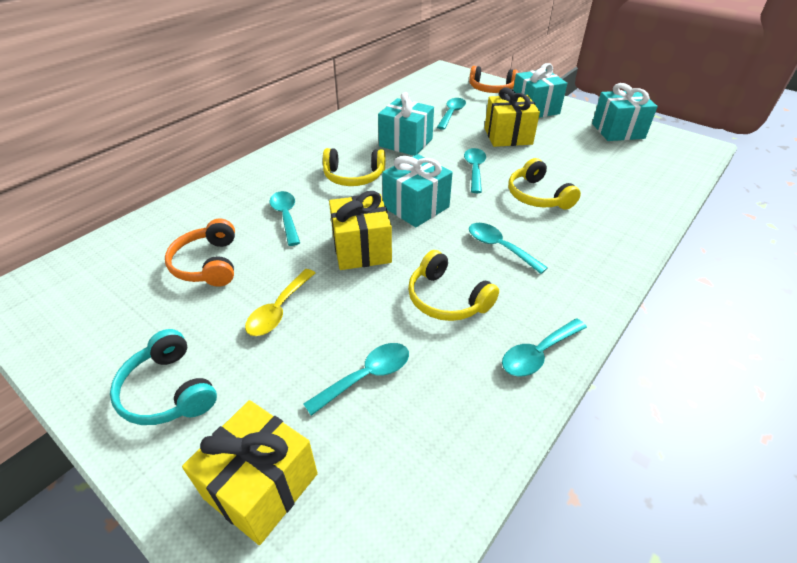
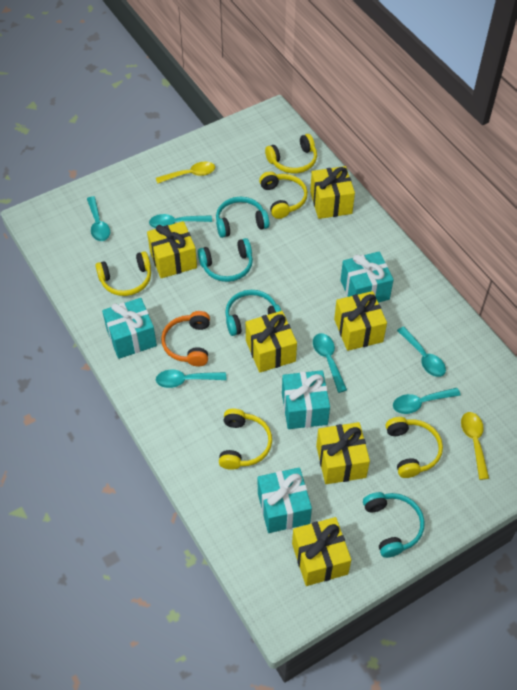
orange headphones: [165,219,235,287] [469,66,518,93] = 2 -> [161,311,210,366] = 1
turquoise headphones: [110,329,217,425] = 1 -> [198,238,253,282] [216,197,269,238] [225,290,281,336] [363,492,425,558] = 4
yellow gift: [182,400,318,545] [329,191,392,270] [485,88,540,147] = 3 -> [147,221,197,278] [246,311,297,372] [292,517,351,586] [310,166,355,219] [316,422,370,484] [334,291,387,351] = 6
yellow headphones: [323,148,385,186] [408,250,499,321] [508,158,581,210] = 3 -> [95,251,151,296] [219,409,272,470] [259,171,308,219] [265,134,317,173] [386,417,443,478] = 5
yellow spoon: [245,269,315,336] = 1 -> [156,162,215,184] [461,412,489,480] = 2

